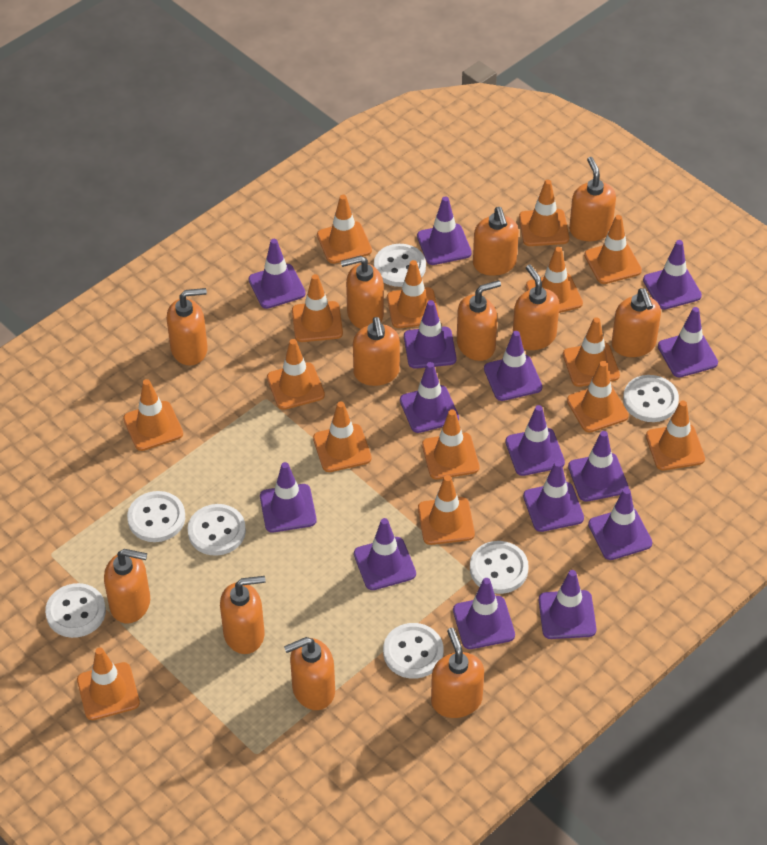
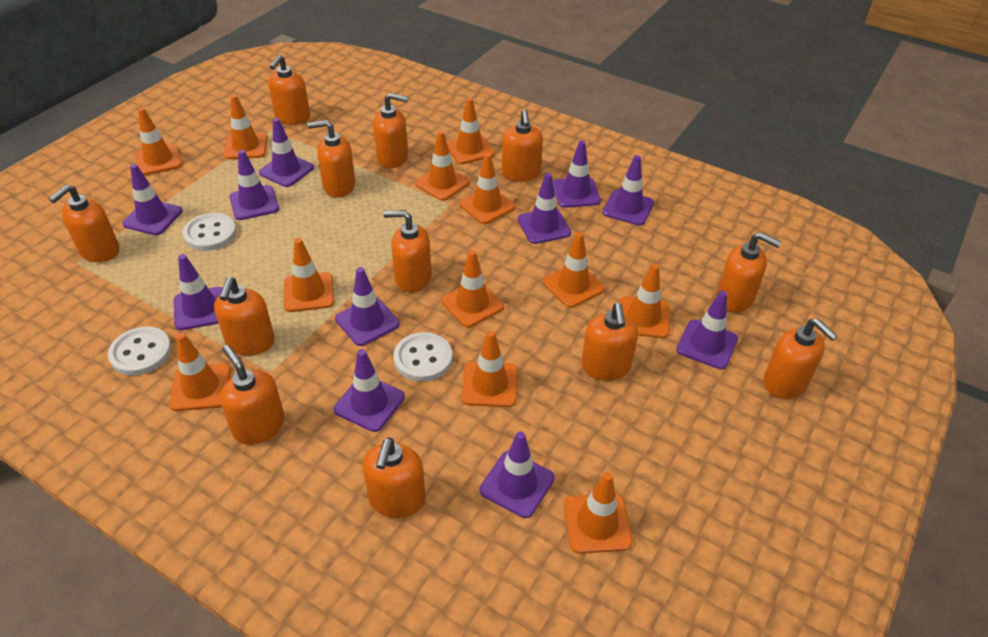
orange traffic cone: [77,647,140,720] [123,379,183,451] [267,339,325,410] [292,274,343,342] [313,402,372,472] [317,195,372,264] [387,260,439,328] [418,475,475,545] [422,410,479,480] [519,180,569,246] [526,247,583,313] [563,317,620,387] [567,361,629,433] [584,215,642,284] [646,401,705,470] = 15 -> [135,108,182,175] [169,333,231,411] [223,95,268,159] [284,238,334,312] [415,131,470,201] [441,250,504,327] [446,98,495,164] [459,153,515,224] [462,330,518,407] [543,232,605,308] [564,472,633,554] [619,264,669,338] = 12
purple traffic cone: [248,239,306,309] [260,462,317,532] [354,518,416,590] [400,362,459,433] [404,300,457,369] [417,196,472,265] [453,578,515,649] [484,331,542,401] [505,405,565,476] [523,461,584,532] [539,570,597,639] [568,431,629,502] [588,488,652,560] [643,240,702,310] [658,307,718,377] = 15 -> [122,164,183,235] [174,254,223,330] [229,150,279,220] [259,118,314,187] [334,349,405,432] [335,267,400,346] [479,431,555,518] [517,173,571,244] [553,140,601,208] [603,155,654,225] [676,291,738,369] = 11
white button: [45,583,106,638] [127,491,185,542] [188,504,246,556] [374,244,426,287] [383,623,444,679] [470,541,529,594] [623,375,679,422] = 7 -> [108,327,171,376] [183,213,236,251] [394,332,452,382] = 3

